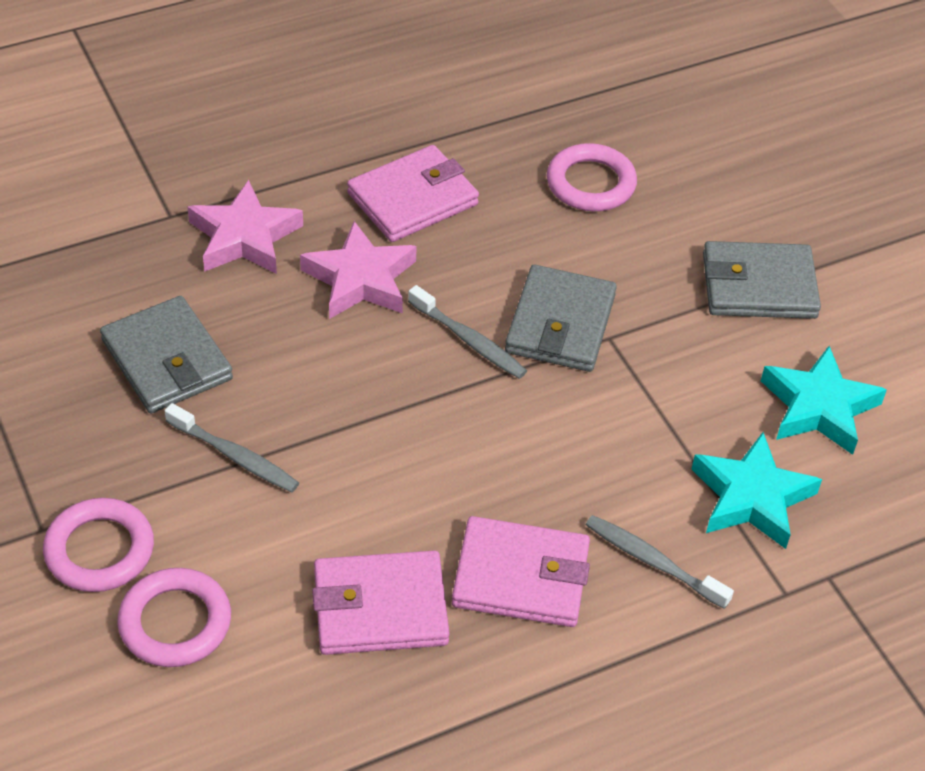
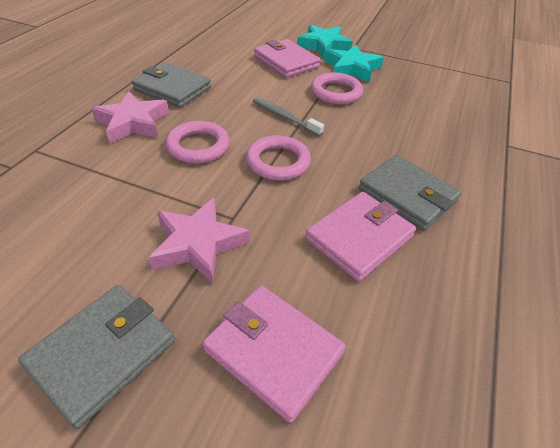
grey toothbrush: [165,403,299,492] [408,285,527,379] [586,515,734,609] = 3 -> [253,97,324,136] = 1

